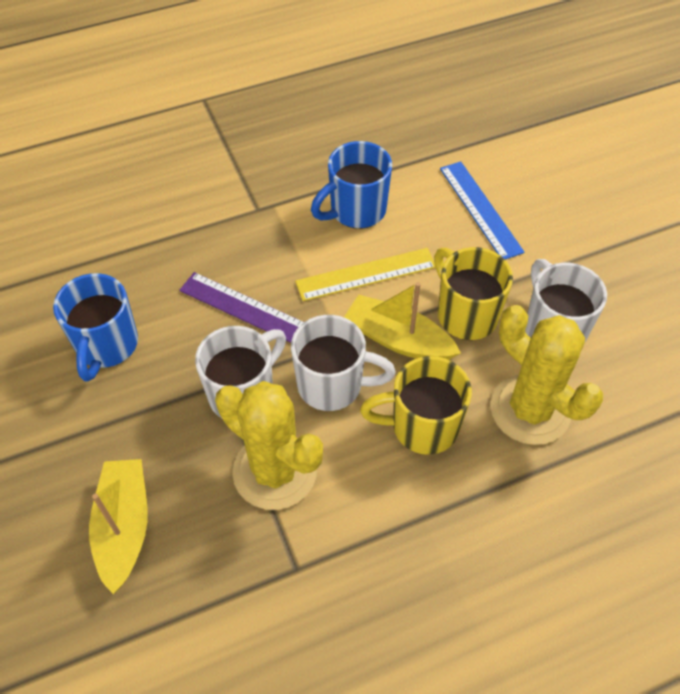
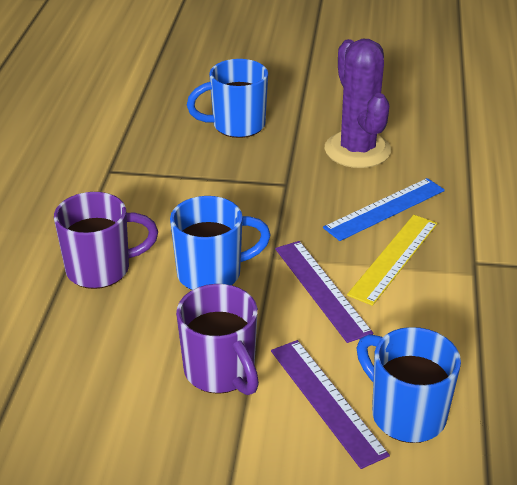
blue mug: [53,273,138,382] [311,141,392,229] = 2 -> [170,196,271,290] [187,59,268,138] [356,327,461,443] = 3
purple cactus: none = 0 -> [325,39,391,168] = 1
purple mug: none = 0 -> [54,192,158,289] [176,284,259,395] = 2
purple ruler: [179,272,304,343] = 1 -> [271,340,390,469] [275,241,373,343] = 2
white mug: [195,326,286,418] [291,315,396,411] [525,259,607,344] = 3 -> none = 0
yellow boat: [89,459,147,594] [344,282,461,360] = 2 -> none = 0
yellow cactus: [215,381,323,510] [490,305,603,445] = 2 -> none = 0
yellow mug: [360,356,472,455] [434,247,513,340] = 2 -> none = 0

